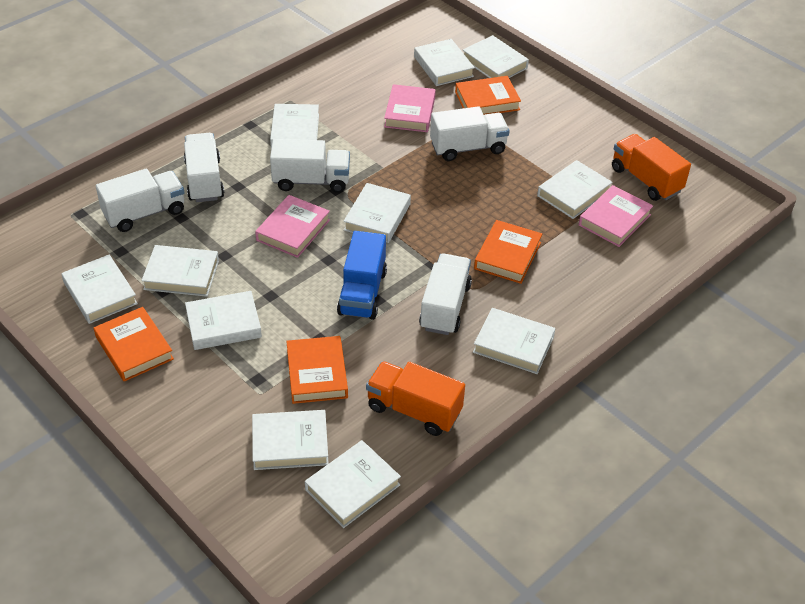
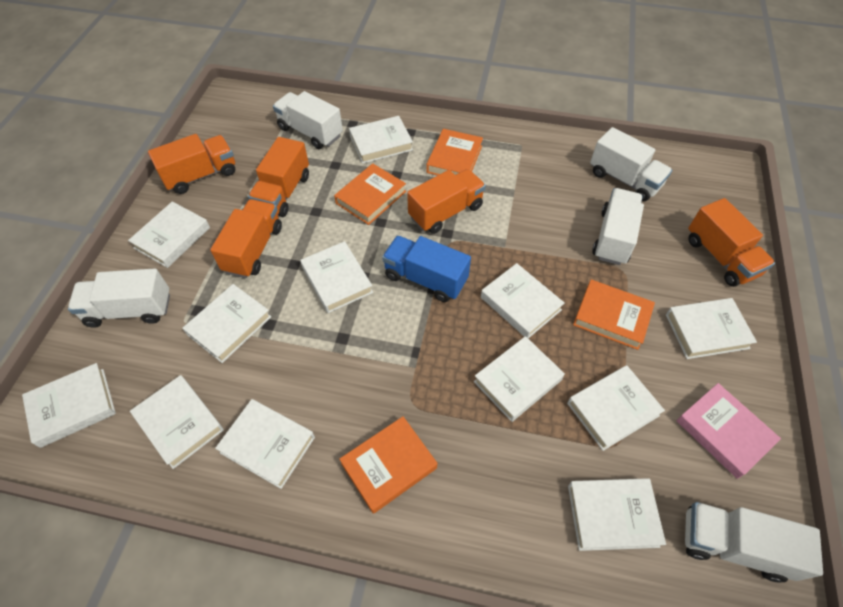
orange truck: [366,361,465,436] [612,134,691,201] = 2 -> [148,134,235,194] [210,199,282,278] [248,137,309,217] [407,169,486,234] [688,198,775,287] = 5
pink book: [255,195,330,258] [384,84,436,132] [579,185,653,247] = 3 -> [676,383,781,479] = 1
white book: [61,254,138,324] [141,245,219,297] [185,291,262,350] [252,410,329,470] [270,104,319,148] [305,440,401,528] [344,183,411,243] [414,39,475,86] [463,35,529,78] [473,308,556,374] [537,160,613,219] = 11 -> [22,363,116,448] [128,202,210,268] [130,375,224,469] [182,284,271,363] [215,399,315,489] [300,241,373,313] [349,116,413,164] [474,336,565,422] [481,263,565,338] [567,365,665,451] [568,478,666,551] [666,298,757,359] = 12

